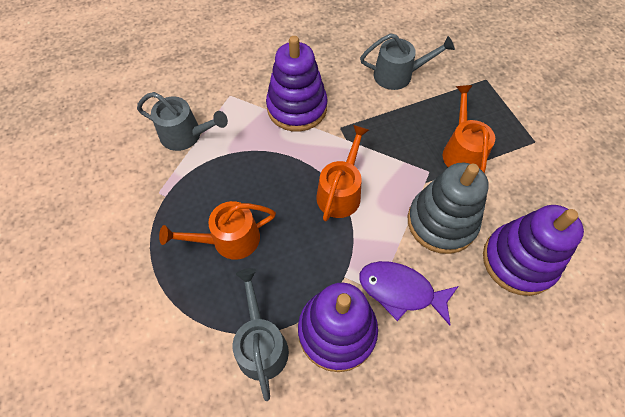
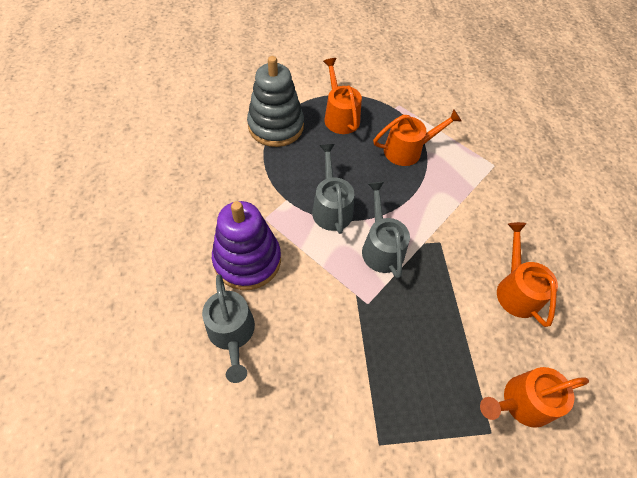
orange watering can: [159,201,276,260] [316,125,369,222] [443,85,495,173] = 3 -> [323,58,362,134] [373,109,462,166] [480,367,589,428] [497,222,558,327] = 4
purple fish: [359,261,459,325] = 1 -> none = 0
purple stacking toy: [266,36,328,132] [298,283,378,372] [483,205,584,296] = 3 -> [212,201,281,290] = 1

